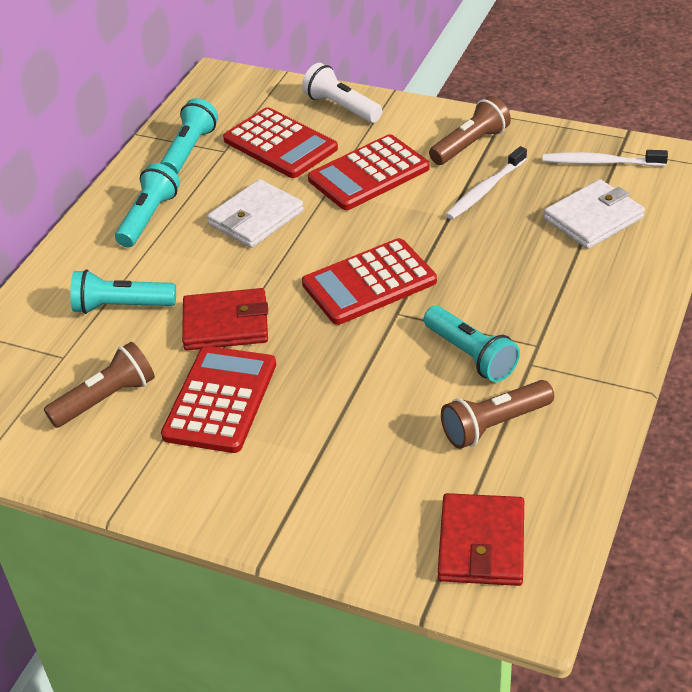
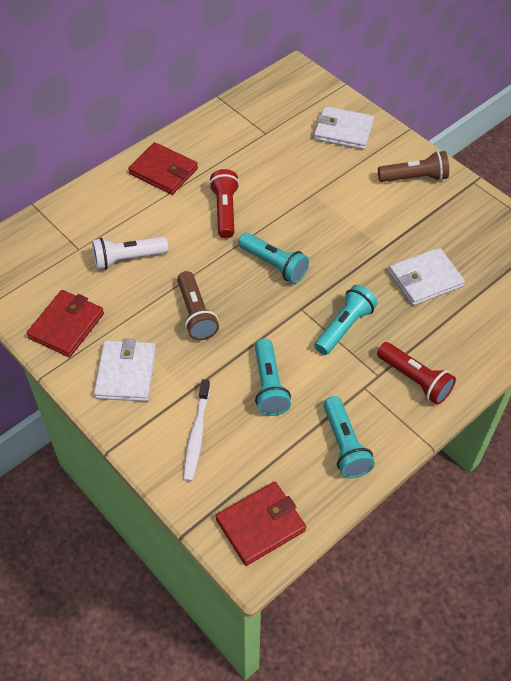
brown flashlight: [44,342,155,428] [429,96,511,165] [441,380,554,449] = 3 -> [177,271,219,340] [378,151,449,182] = 2
red calculator: [161,346,276,453] [223,107,338,178] [302,238,437,325] [308,134,430,210] = 4 -> none = 0
red flashlight: none = 0 -> [209,169,239,238] [377,342,456,405] = 2
red wallet: [182,288,268,350] [438,493,524,586] = 2 -> [27,290,104,357] [128,142,198,195] [216,482,306,566] = 3
white toothbrush: [446,146,527,220] [543,150,668,166] = 2 -> [183,379,210,482] = 1
white wallet: [207,179,304,248] [544,179,645,249] = 2 -> [94,338,156,402] [314,106,374,150] [389,248,465,306] = 3

